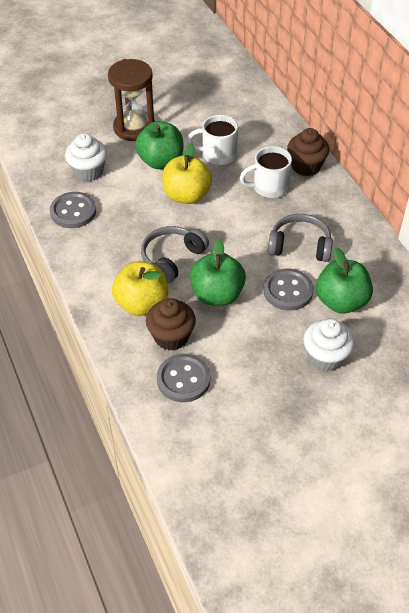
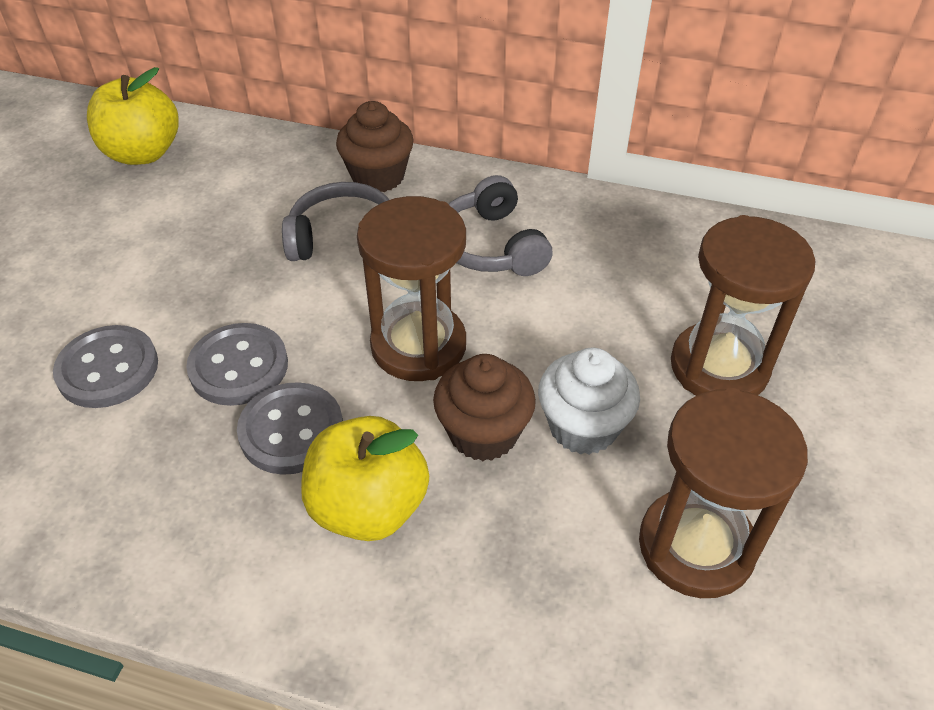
brown hourglass: [108,59,155,141] = 1 -> [357,196,466,381] [639,388,808,598] [671,215,815,396] = 3
green apple: [135,121,183,169] [190,239,246,306] [316,247,373,314] = 3 -> none = 0
white cupcake: [65,133,107,182] [304,319,355,371] = 2 -> [538,348,640,455] = 1
white mug: [187,115,238,165] [240,146,292,198] = 2 -> none = 0

